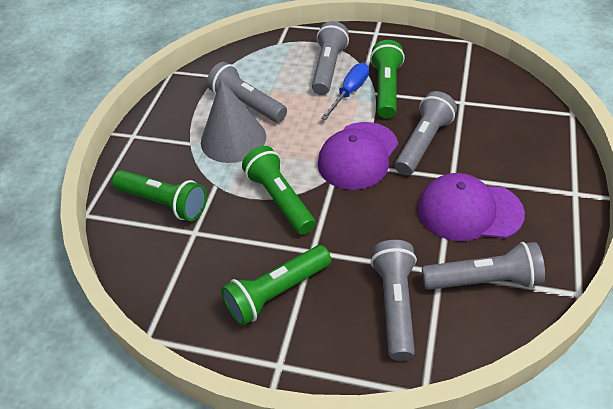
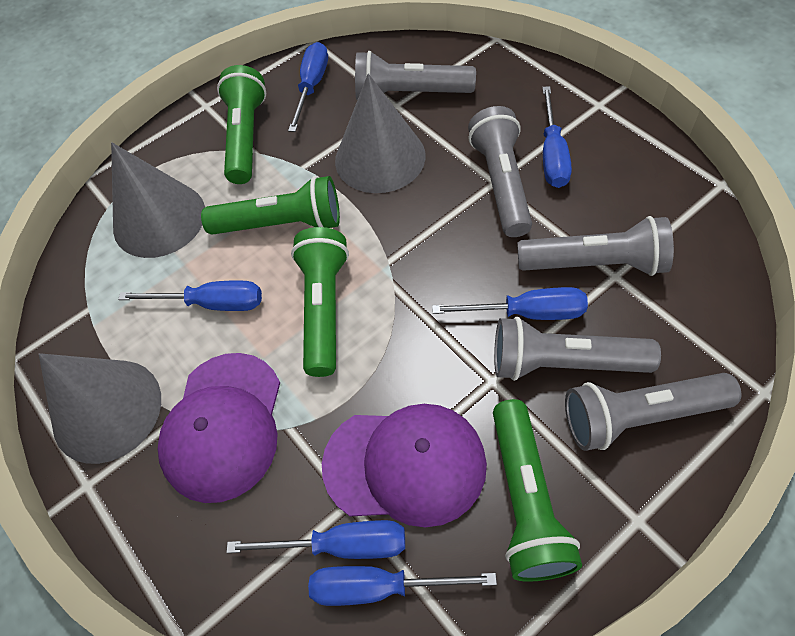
blue screwdriver: [321,63,369,120] = 1 -> [118,280,262,311] [226,520,405,559] [288,42,328,132] [308,566,497,606] [432,287,588,320] [542,86,572,188] = 6
grey cone: [201,79,266,163] = 1 -> [39,353,161,464] [111,142,205,258] [335,74,426,193] = 3

